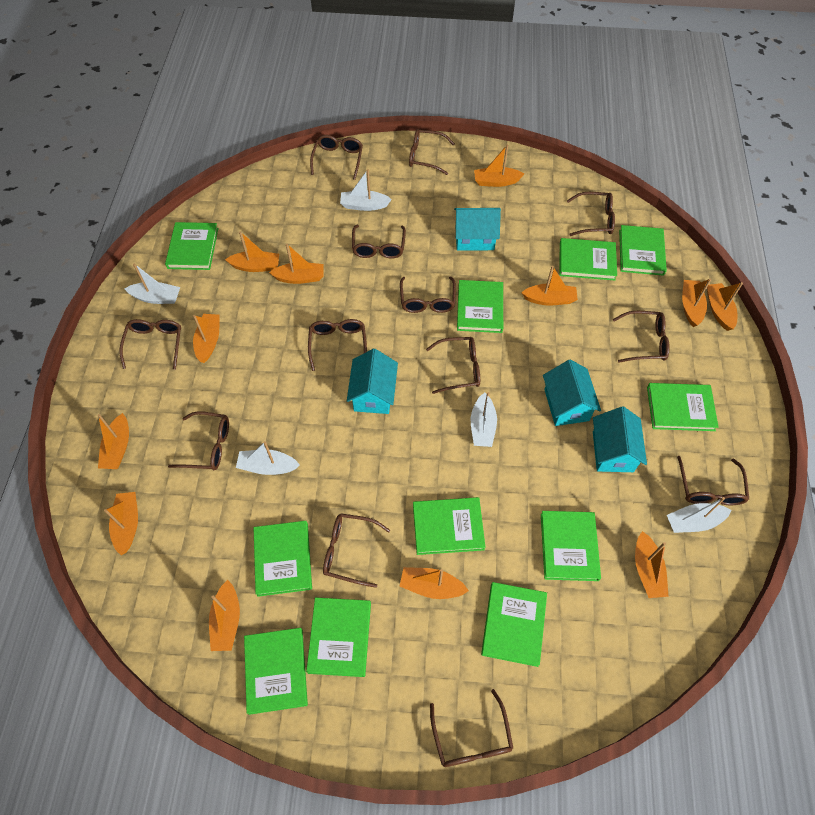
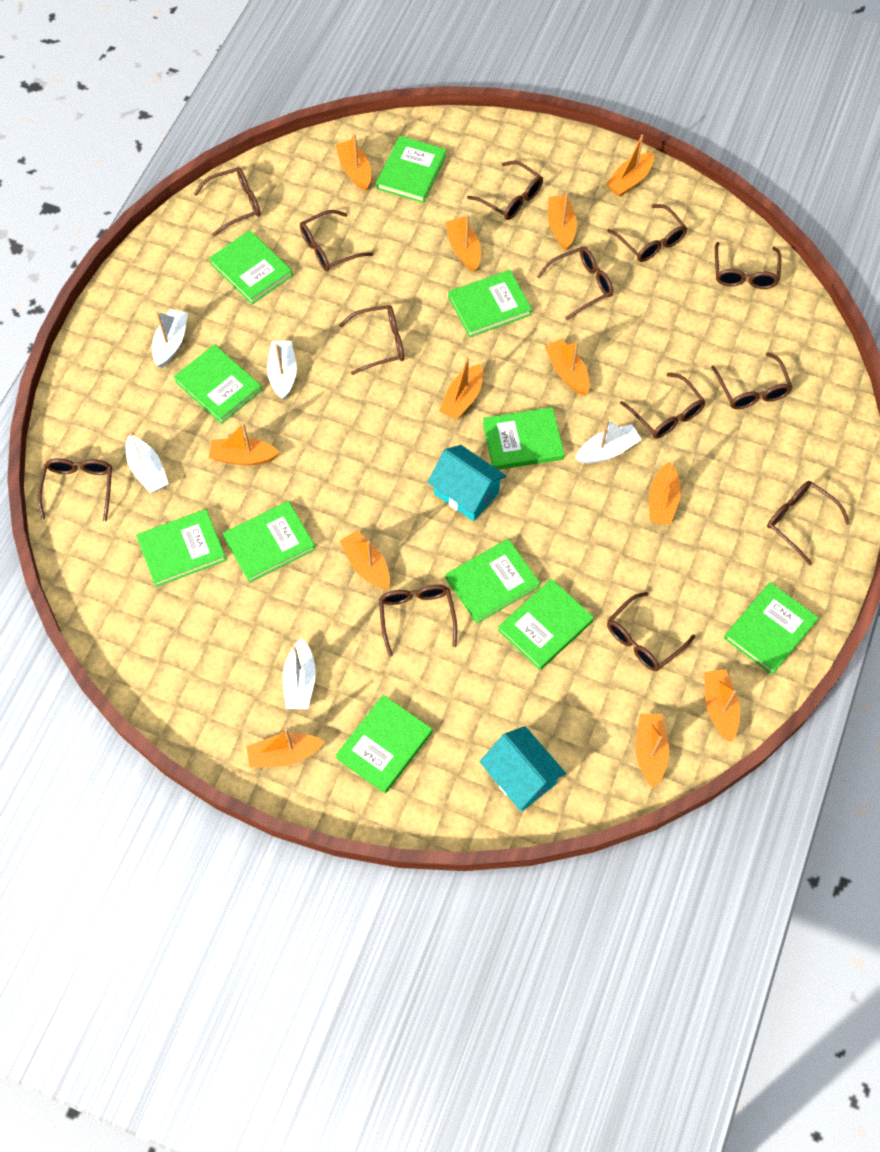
turquoise house: [347,349,398,414] [454,208,501,251] [543,360,601,426] [593,407,647,472] = 4 -> [428,445,506,521] [480,726,566,812] = 2

